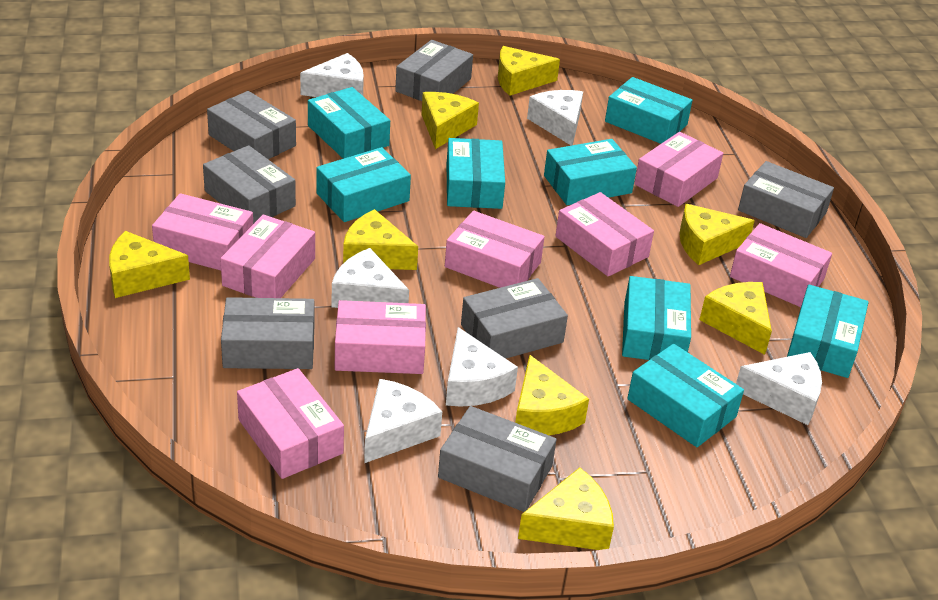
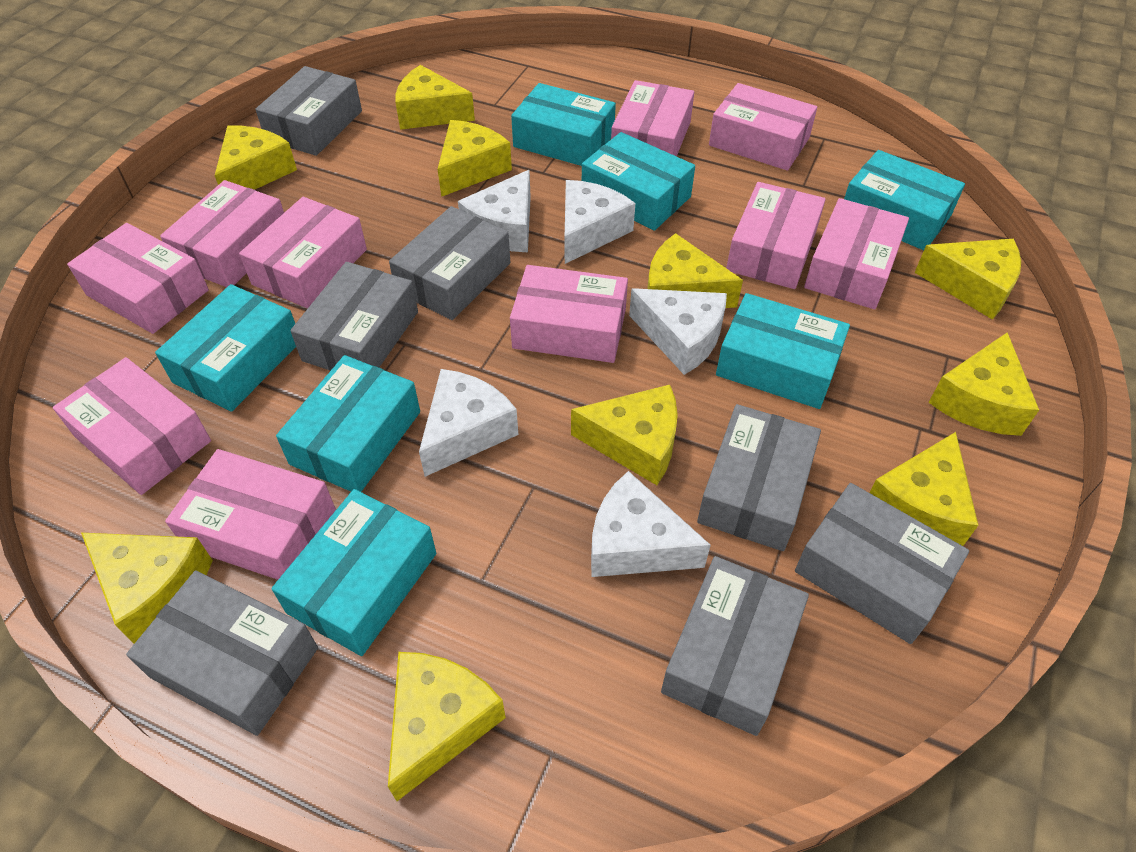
pink box: [152,193,253,270] [220,215,315,298] [237,368,344,479] [335,300,426,374] [445,211,544,288] [555,192,654,276] [634,132,723,207] [730,223,832,307] = 8 -> [53,357,211,495] [67,223,209,334] [160,180,284,287] [165,449,336,580] [239,197,367,308] [510,265,628,363] [611,80,694,156] [709,83,817,171] [726,182,826,289] [804,198,909,309] = 10
turquoise box: [308,87,390,159] [316,147,411,222] [447,138,505,209] [544,139,637,205] [605,77,693,144] [622,276,691,360] [627,344,744,447] [787,285,869,378] = 8 -> [155,284,296,412] [272,489,436,656] [276,355,420,492] [511,83,616,166] [582,132,695,231] [716,293,850,409] [844,150,965,250] = 7
white cheese: [300,53,364,97] [332,248,409,308] [364,379,442,463] [446,327,518,407] [527,90,583,146] [736,352,822,425] = 6 -> [419,369,518,477] [458,170,531,252] [565,180,635,264] [591,471,711,577] [629,288,727,375] = 5
yellow cheese: [109,231,190,298] [343,209,418,270] [421,92,479,149] [498,46,560,96] [515,355,589,435] [518,467,614,550] [679,204,755,265] [699,282,772,355] = 8 -> [81,533,213,644] [214,125,297,190] [388,652,506,801] [395,65,475,130] [437,120,512,197] [571,385,678,485] [647,233,743,308] [869,432,978,546] [914,239,1021,320] [928,332,1039,436] = 10

